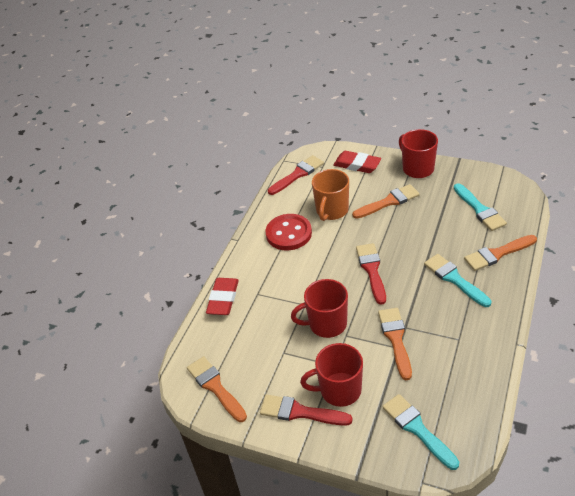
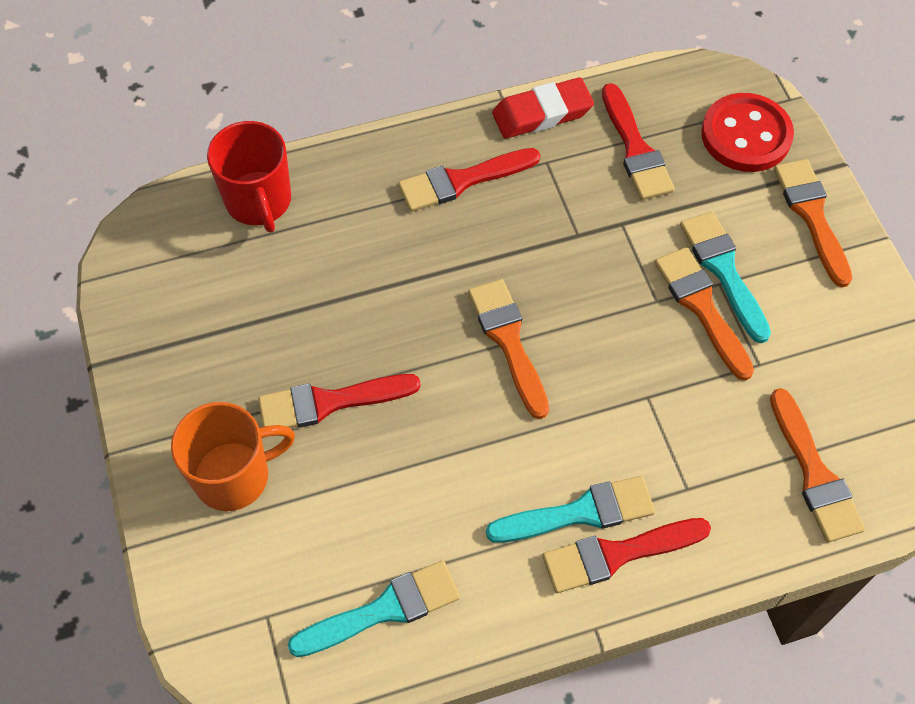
red brush: [260,394,353,426] [268,155,324,195] [356,243,386,305] = 3 -> [258,374,421,428] [398,148,540,212] [542,518,711,593] [602,83,675,200] = 4
red eraser: [206,278,239,315] [333,151,381,173] = 2 -> [492,77,594,139] = 1
red mug: [291,279,348,338] [300,343,363,407] [399,129,438,178] = 3 -> [207,121,291,233] = 1

